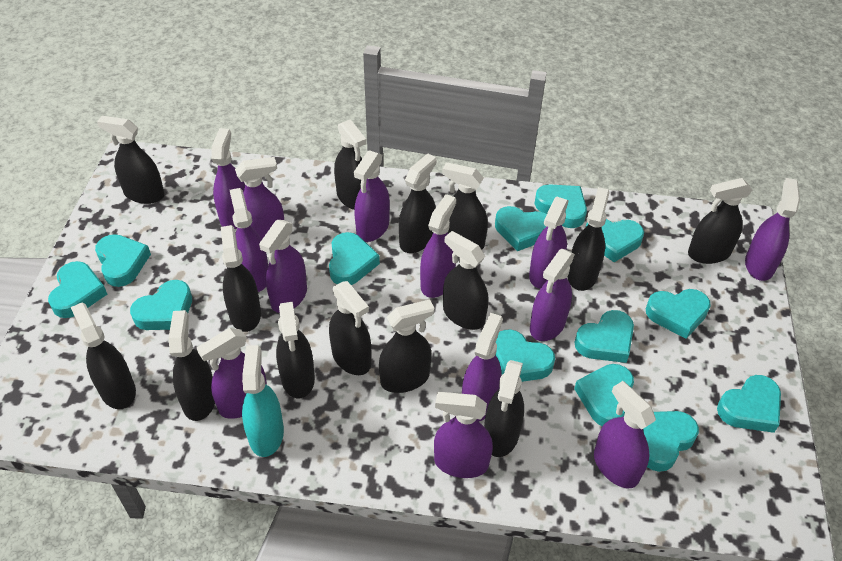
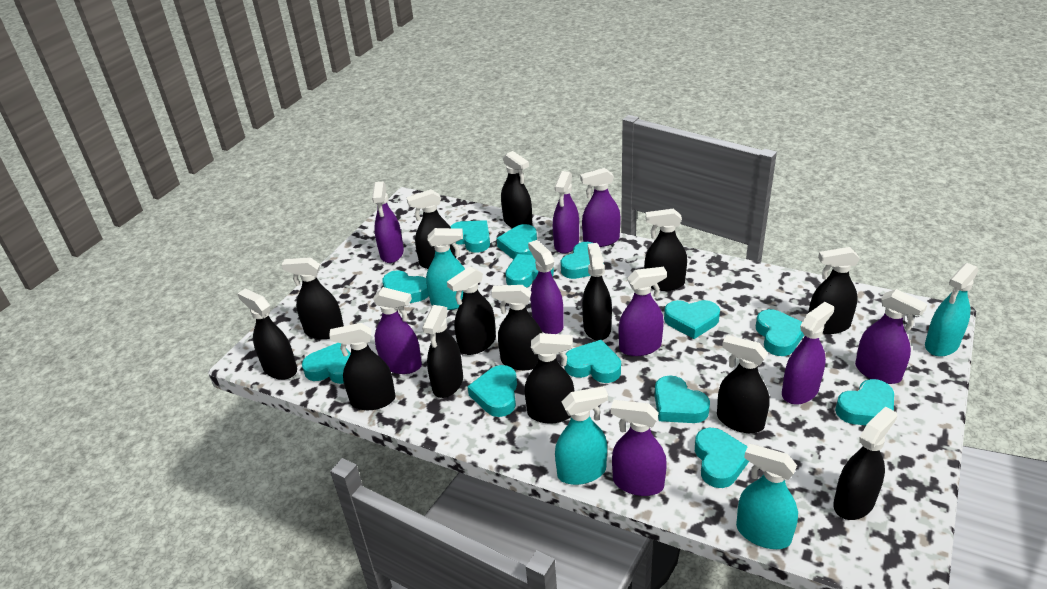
purple spray bottle: [197,328,267,419] [211,128,245,229] [230,188,268,292] [235,157,284,239] [259,220,307,313] [354,150,390,242] [420,194,456,298] [434,392,493,478] [462,313,503,421] [529,197,569,289] [530,249,575,341] [594,381,656,488] [745,178,800,281] = 13 -> [372,182,404,263] [373,287,422,374] [528,240,564,334] [553,171,579,254] [580,168,621,247] [611,400,667,496] [619,267,667,356] [782,302,834,404] [855,289,927,384] = 9
turquoise spray bottle: [242,345,284,457] = 1 -> [426,228,465,310] [555,386,608,485] [736,444,798,549] [925,263,979,357] = 4

